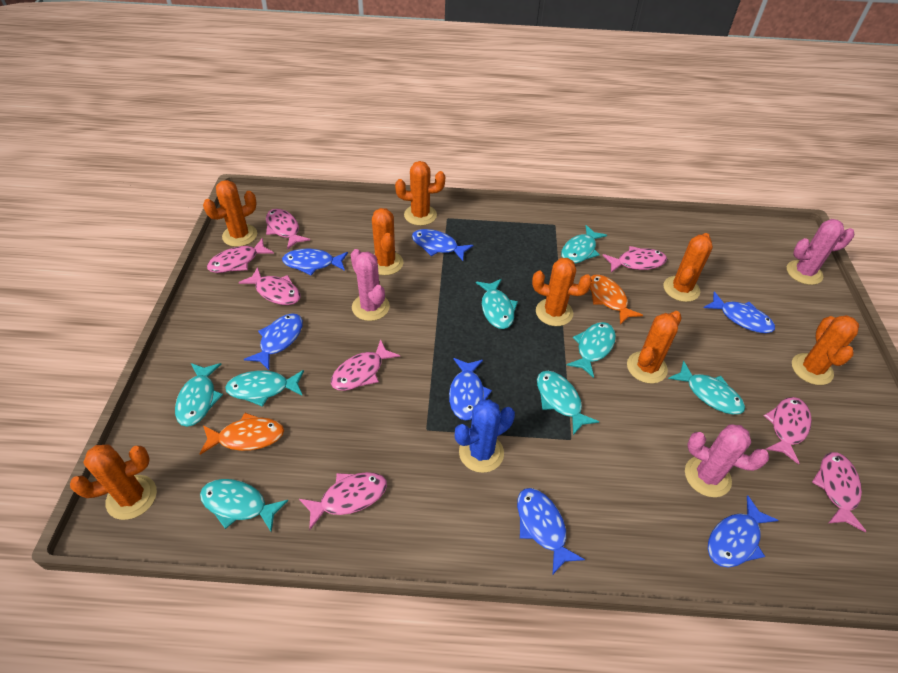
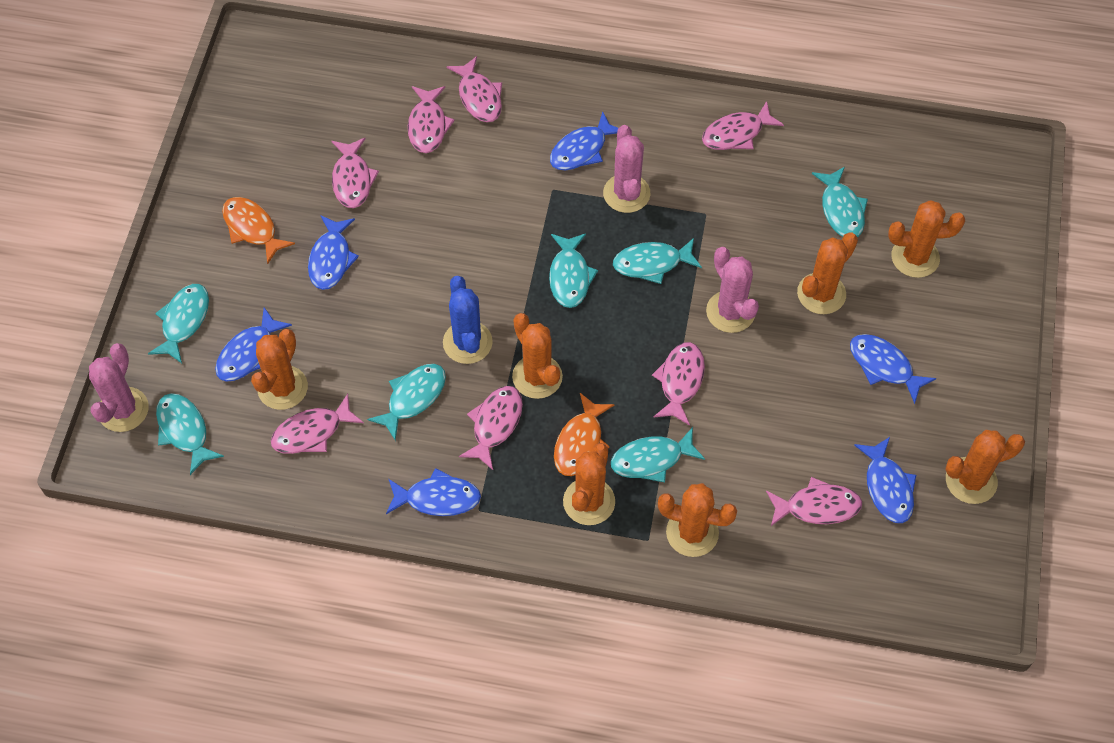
blue fish: [244,313,303,370] [282,249,348,275] [412,229,474,261] [449,358,492,420] [517,488,585,574] [704,292,775,333] [708,495,778,568] = 7 -> [215,307,292,382] [308,215,359,290] [386,468,481,516] [550,111,618,170] [850,334,936,404] [854,437,916,523] = 6
orange cactus: [70,445,157,520] [203,180,257,247] [372,208,403,275] [395,161,445,226] [532,258,592,326] [627,311,682,384] [663,233,713,302] [792,315,859,385] = 8 -> [251,329,308,410] [512,313,563,399] [563,443,615,525] [658,483,737,557] [797,232,858,314] [888,200,965,278] [945,430,1025,504] = 7
turquoise fish: [175,363,223,427] [200,479,289,532] [225,370,304,407] [476,279,518,329] [537,371,599,435] [561,225,607,264] [566,322,616,378] [668,361,745,415] = 8 -> [148,284,209,363] [156,393,224,475] [367,364,446,441] [549,233,598,308] [611,427,705,482] [613,238,702,284] [812,167,868,237] = 7

